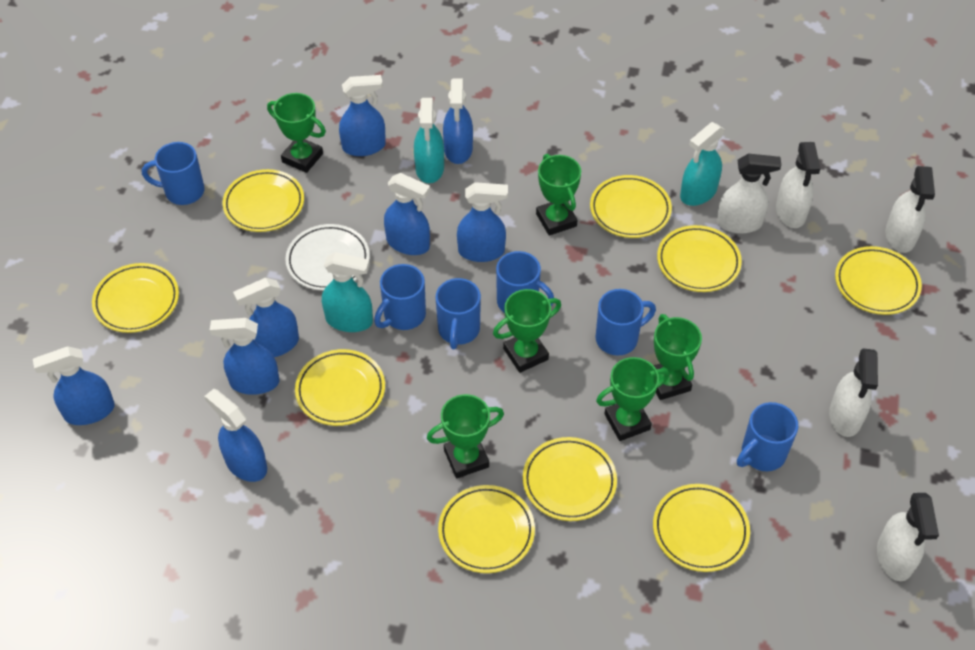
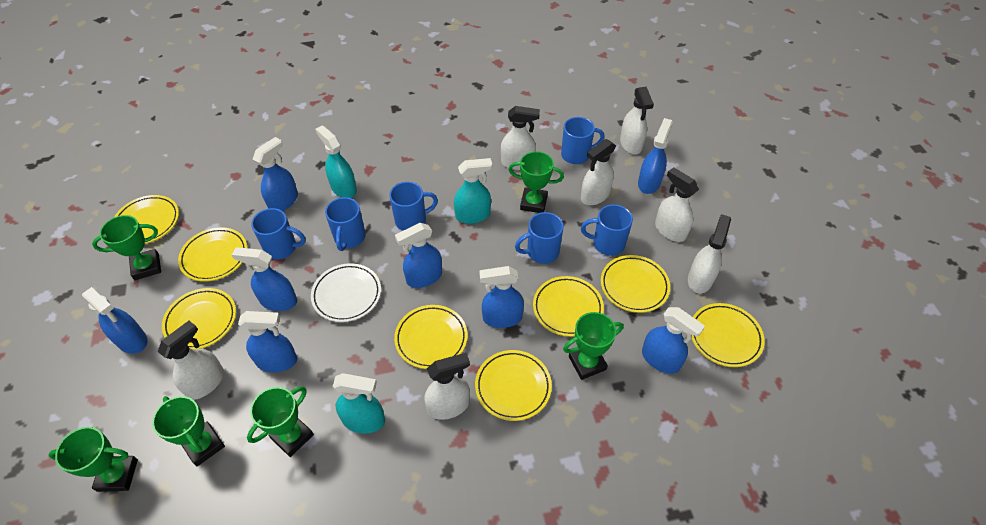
white spray bottle: [717,154,781,234] [776,142,821,228] [829,348,878,437] [877,493,939,581] [885,166,935,253] = 5 -> [158,321,224,400] [424,353,470,420] [501,106,540,170] [581,139,616,205] [620,87,654,154] [655,167,699,242] [688,214,731,294] = 7
yellow plate: [92,263,179,333] [222,169,304,232] [295,349,385,426] [438,485,535,573] [523,437,617,521] [590,175,672,238] [653,484,750,572] [657,225,742,292] [835,246,922,315] = 9 -> [114,195,179,244] [162,288,236,349] [178,227,247,282] [394,305,468,369] [475,350,552,421] [533,276,604,337] [601,255,670,313] [691,303,765,367] = 8

